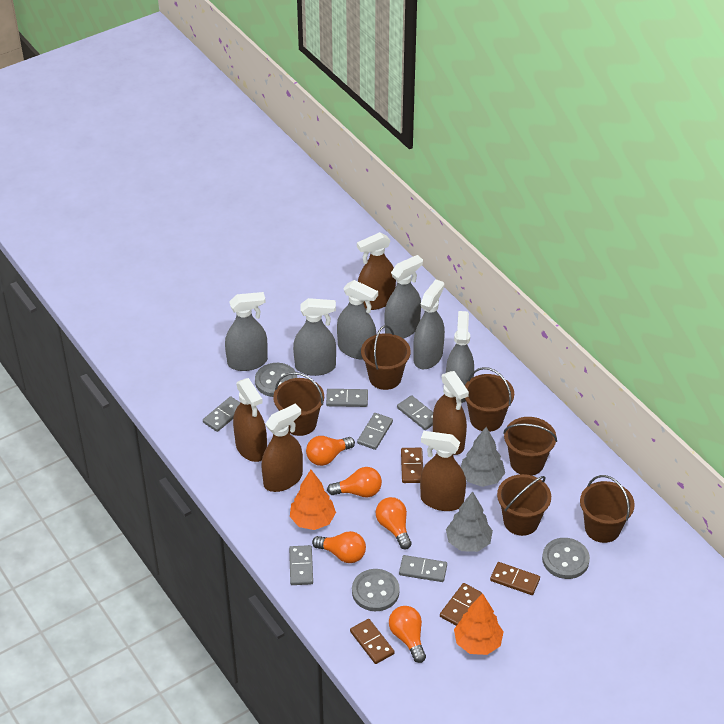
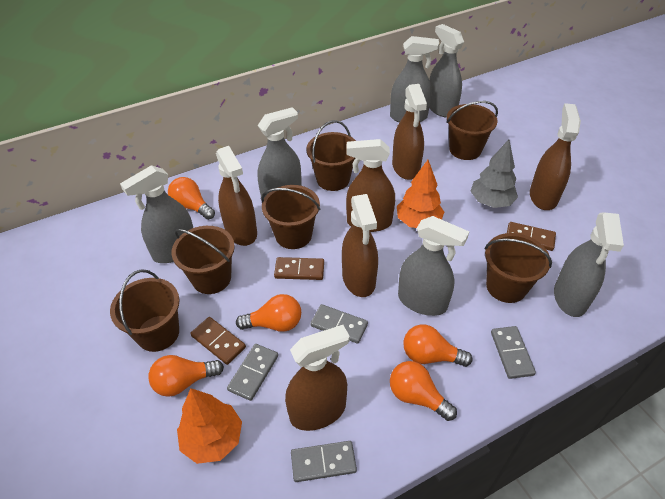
brown domino: [350,619,394,664] [401,448,423,483] [440,583,482,626] [490,562,540,595] = 4 -> [190,317,246,365] [274,257,324,280] [507,222,556,251] = 3
brown spray bottle: [233,378,267,462] [261,403,303,492] [357,232,396,310] [420,431,466,511] [433,371,469,455] = 5 -> [216,146,257,246] [285,325,349,431] [342,194,378,297] [346,139,395,232] [392,84,427,180] [530,103,581,210] = 6
grey button: [255,363,297,397] [352,569,400,611] [542,538,590,579] = 3 -> none = 0
grey domino: [203,396,241,432] [289,545,313,585] [326,389,368,407] [357,413,393,450] [397,395,433,430] [399,555,447,582] = 6 -> [227,344,278,401] [291,441,357,482] [310,304,368,344] [491,326,536,379] = 4
grey tree: [446,491,493,552] [461,427,505,487] = 2 -> [470,139,518,208] = 1

